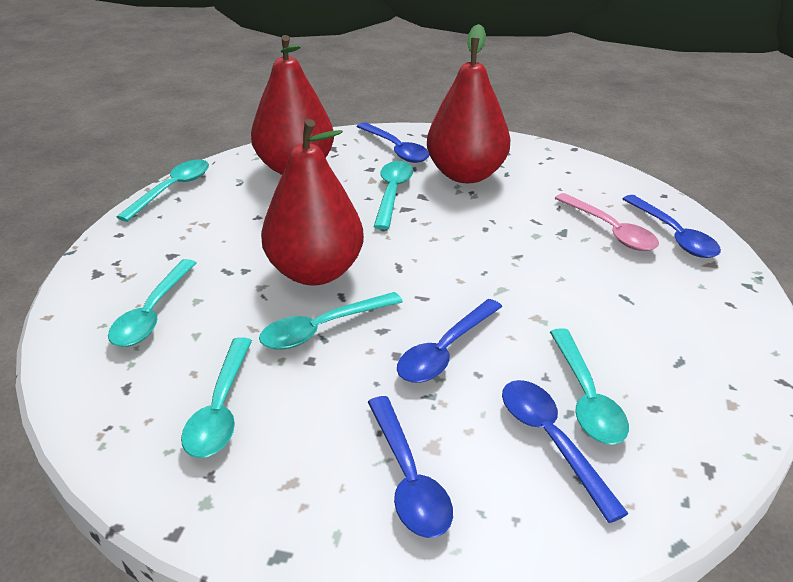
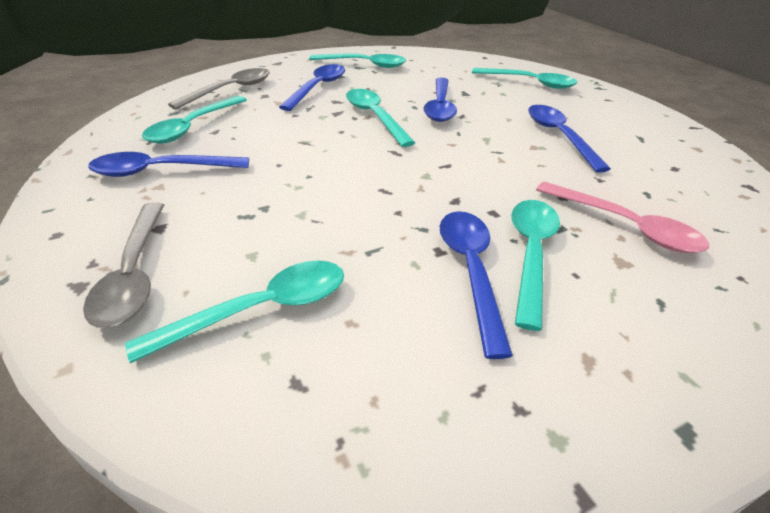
grey spoon: none = 0 -> [83,202,164,328] [168,68,270,110] = 2
red pear: [251,35,334,175] [261,119,364,286] [427,24,511,183] = 3 -> none = 0

